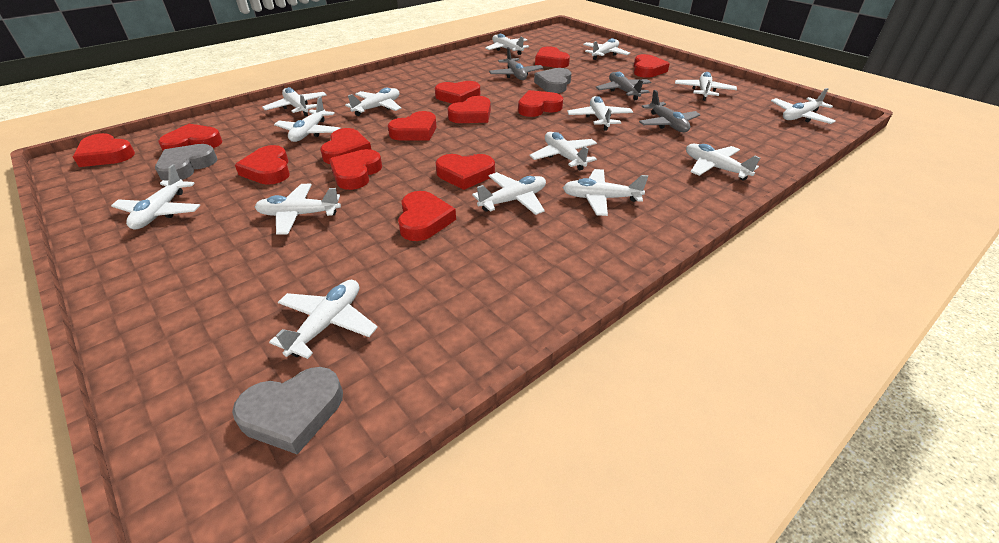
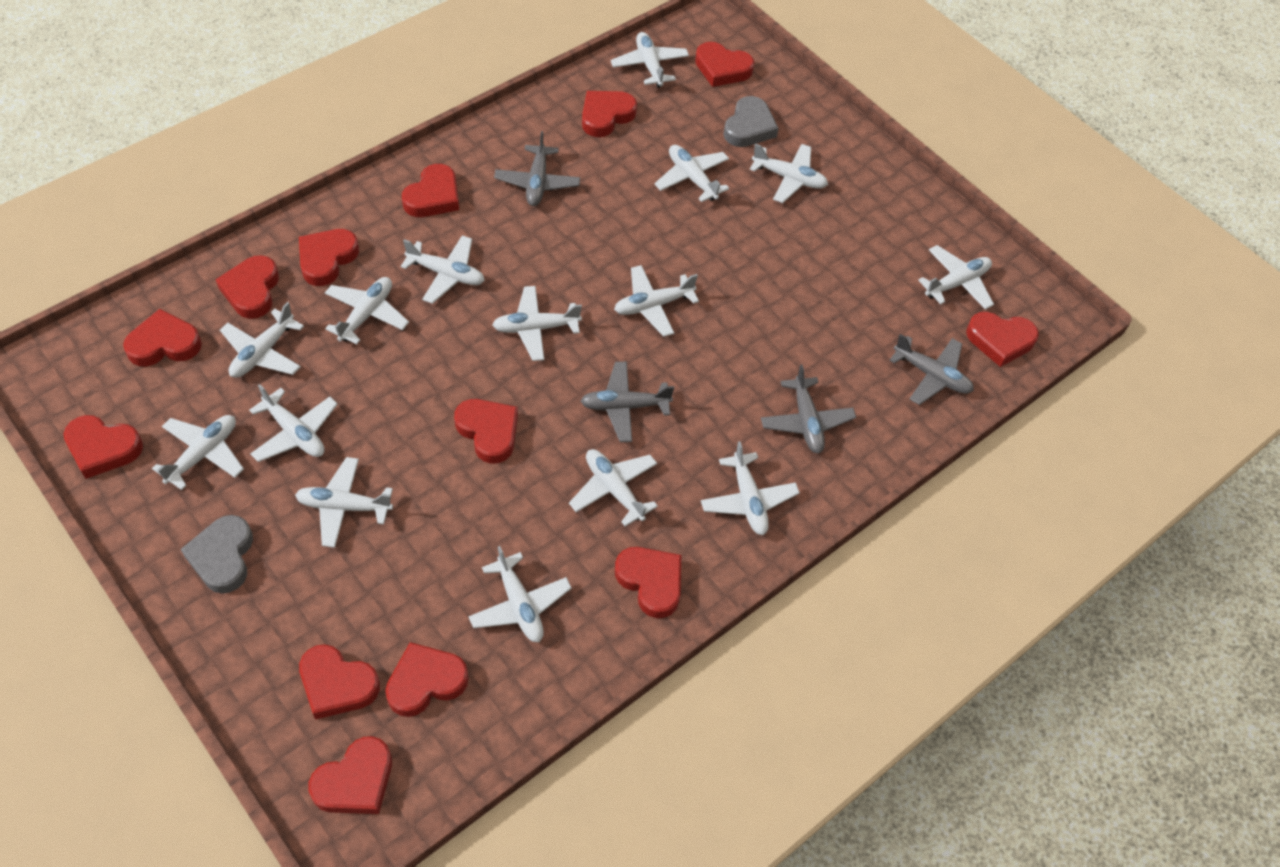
grey heart: [155,144,218,181] [232,367,343,455] [534,68,571,93] = 3 -> [180,515,253,594] [723,96,779,147] = 2
grey plane: [489,47,543,80] [596,72,651,101] [639,90,701,132] = 3 -> [494,131,580,206] [581,362,674,442] [761,365,856,453] [889,334,974,405] = 4

